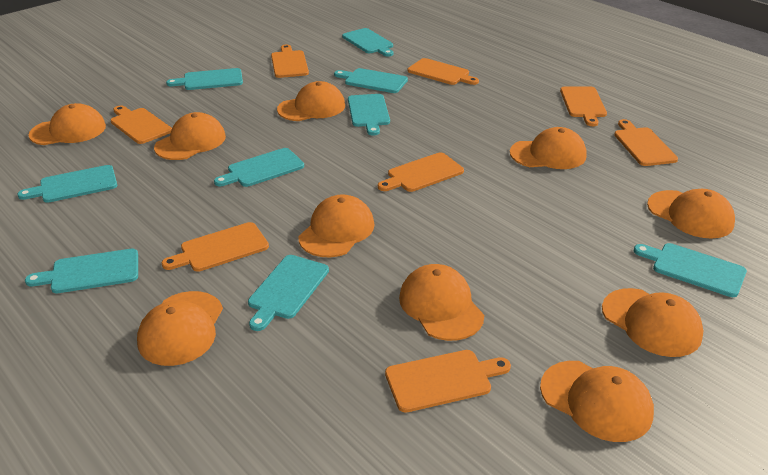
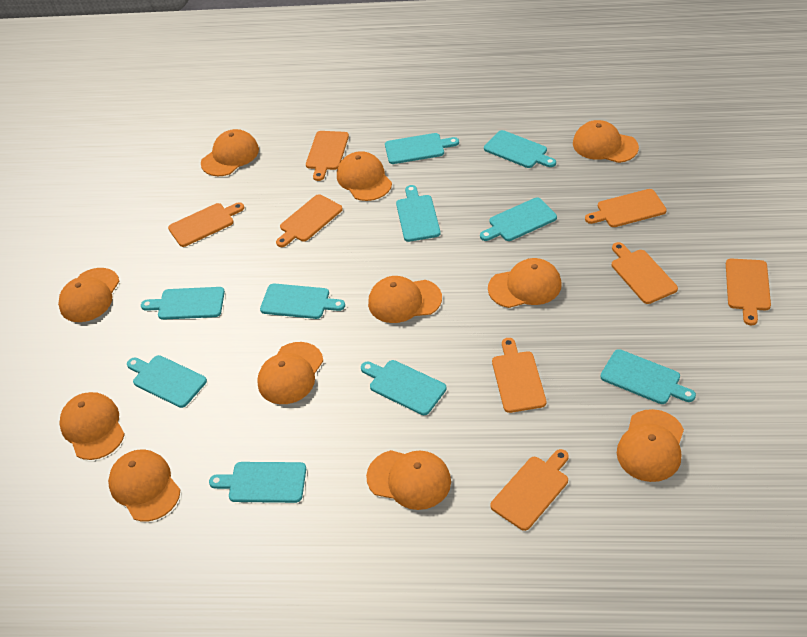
orange cap: [28,103,106,145] [137,291,223,366] [154,112,226,160] [277,81,345,121] [298,194,374,257] [399,264,484,341] [510,127,587,169] [540,361,654,442] [602,288,703,357] [647,189,735,239] = 10 -> [58,268,119,322] [59,392,125,460] [108,449,180,521] [201,129,259,176] [257,342,323,404] [337,151,392,201] [366,450,451,510] [368,276,442,323] [488,258,562,308] [573,120,639,163] [617,409,684,482] = 11
turquoise cutting board: [17,165,117,203] [25,249,138,293] [166,68,243,90] [214,148,304,187] [248,255,329,331] [334,68,408,93] [342,28,393,57] [348,94,390,136] [634,243,747,297] = 9 -> [127,355,207,408] [141,287,225,320] [209,462,306,503] [260,283,345,319] [361,360,447,415] [385,133,459,164] [396,185,441,242] [480,197,557,241] [484,130,556,168] [600,349,696,404] = 10

